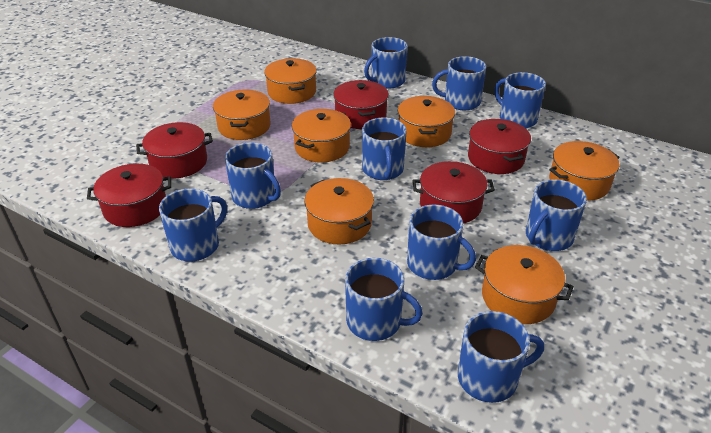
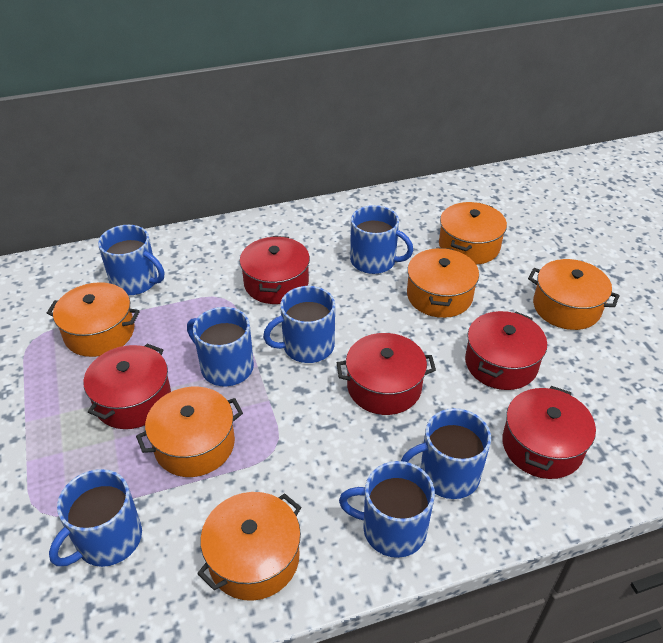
blue mug: [159,189,227,261] [225,142,281,209] [345,258,423,341] [362,118,407,180] [364,37,408,89] [407,205,476,280] [432,56,486,110] [458,311,544,403] [494,72,546,128] [526,179,587,251] = 10 -> [49,469,142,567] [98,225,164,295] [187,307,254,386] [263,286,335,363] [339,461,435,558] [350,205,413,274] [401,408,491,499] = 7
orange pot: [213,89,271,140] [264,58,317,104] [292,109,351,162] [304,178,374,244] [398,96,455,147] [475,245,574,324] [549,141,620,201] = 7 -> [47,282,140,357] [136,387,243,477] [197,492,301,601] [407,247,479,318] [439,202,507,265] [528,259,619,330] = 6

